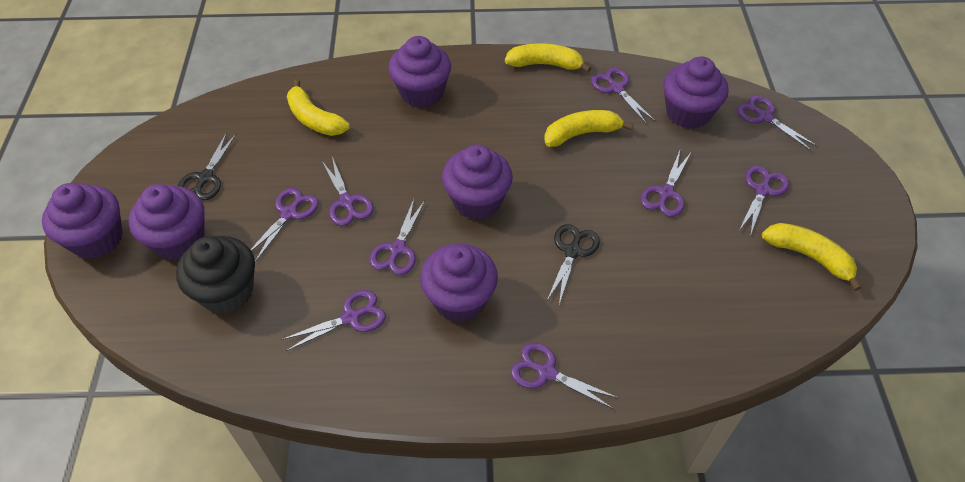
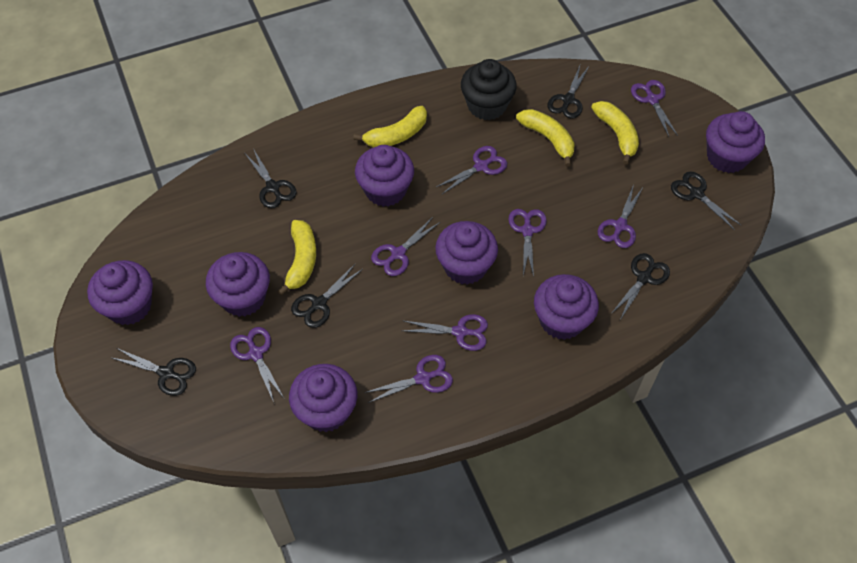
black scissors: [177,132,236,200] [547,224,600,304] = 2 -> [112,348,196,396] [245,150,296,208] [291,264,363,328] [547,66,589,118] [611,253,670,320] [671,172,741,230] = 6
purple cupcake: [42,183,123,259] [129,184,205,260] [388,36,451,108] [420,244,498,322] [442,144,513,220] [663,56,729,129] = 6 -> [87,260,153,325] [206,252,270,317] [289,364,357,432] [355,145,414,207] [435,221,498,285] [534,274,599,340] [706,111,765,173] = 7
purple scissors: [251,188,319,262] [281,290,386,351] [321,157,373,226] [369,199,425,275] [511,343,618,409] [591,68,655,124] [640,151,691,217] [737,96,818,151] [740,166,789,236] = 9 -> [230,327,284,402] [364,355,453,403] [371,217,440,276] [403,314,488,351] [436,146,507,194] [508,209,547,277] [598,184,644,248] [631,80,678,136] = 8

